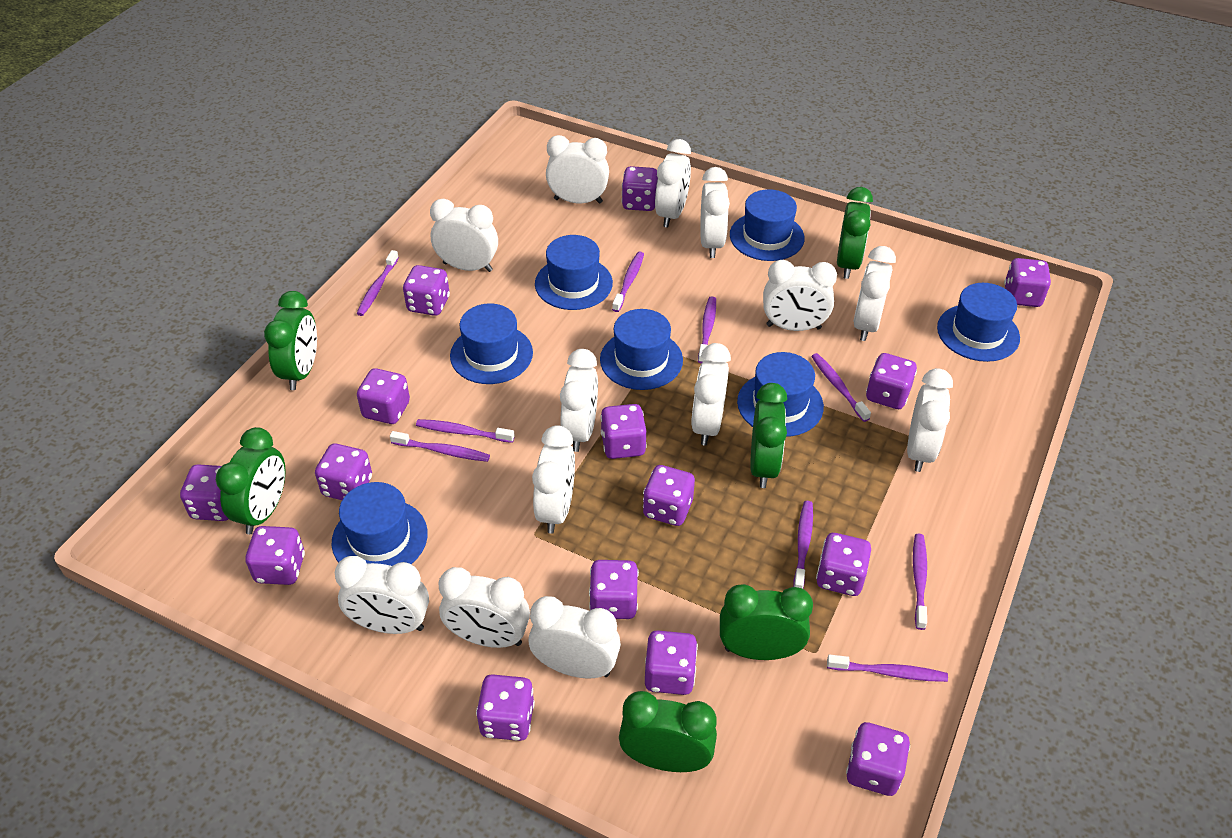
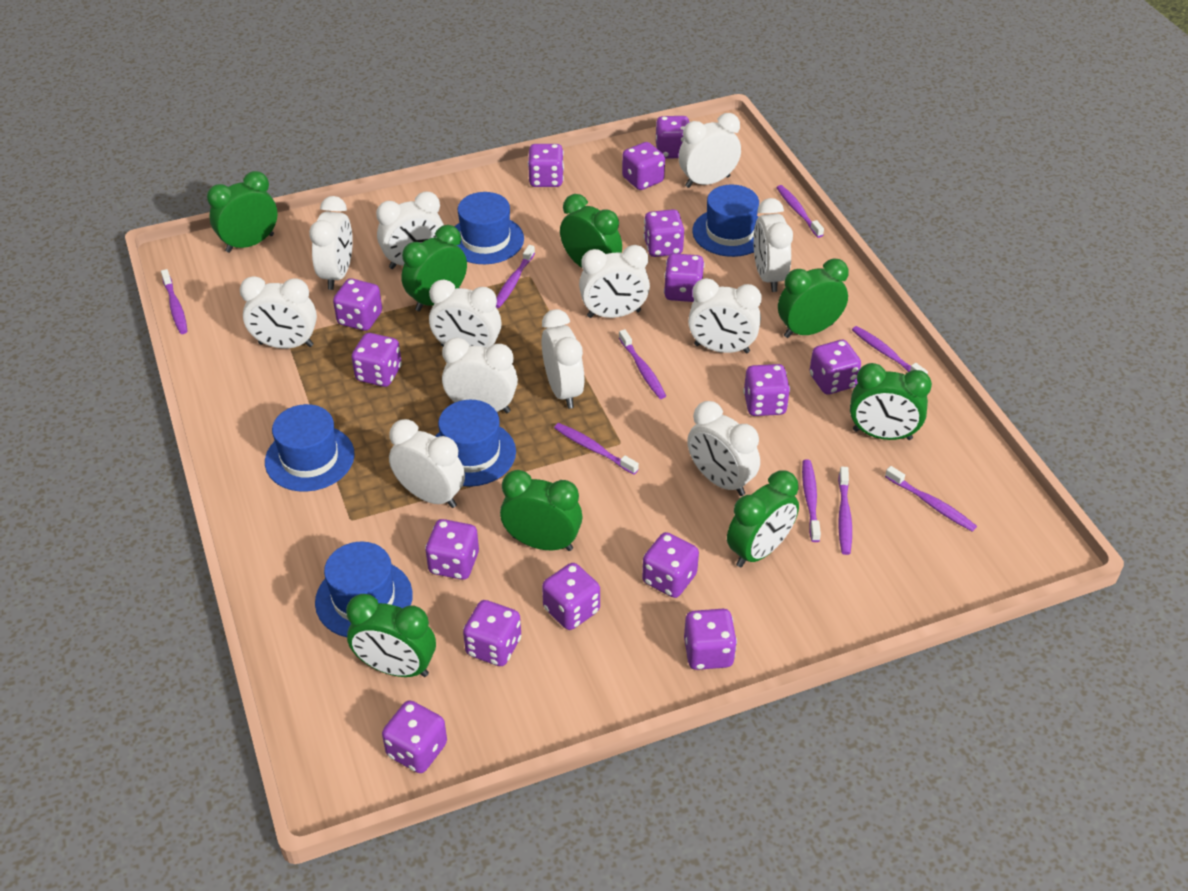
blue hat: [332,482,428,566] [450,303,533,384] [535,235,613,310] [600,309,683,390] [730,189,805,261] [737,352,824,437] [937,283,1020,362] = 7 -> [265,404,355,492] [315,541,413,637] [435,400,516,487] [454,192,524,264] [692,184,759,257] = 5
green clock: [216,427,285,534] [264,291,317,390] [619,691,717,772] [720,584,813,660] [750,383,787,488] [837,187,873,279] = 6 -> [207,171,278,253] [346,594,436,677] [401,225,467,312] [500,470,583,551] [560,194,622,268] [727,471,799,567] [778,258,849,338] [850,363,932,440] = 8
white clock: [335,556,429,634] [430,199,498,272] [438,567,530,648] [528,596,621,678] [532,425,575,534] [546,135,609,204] [560,349,598,452] [655,139,691,228] [691,343,731,445] [700,167,730,258] [763,260,837,331] [854,246,896,341] [907,368,953,472] = 13 -> [240,276,317,349] [309,196,353,290] [376,191,444,269] [389,419,465,508] [429,279,502,348] [442,337,518,413] [542,309,585,409] [579,245,650,318] [678,113,741,188] [687,401,760,496] [688,278,761,353] [753,198,793,292] = 12

